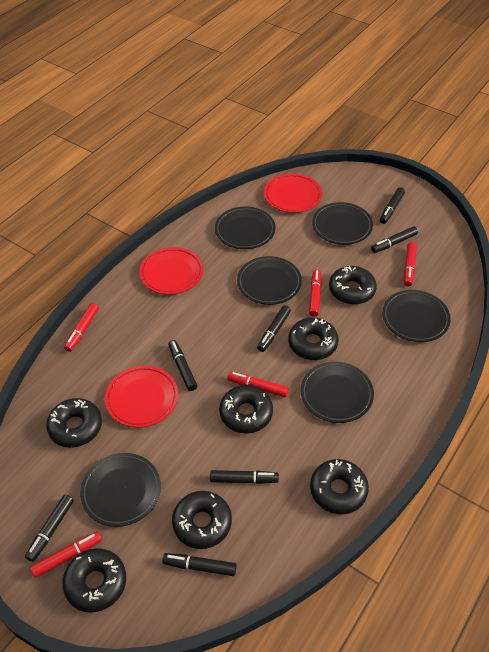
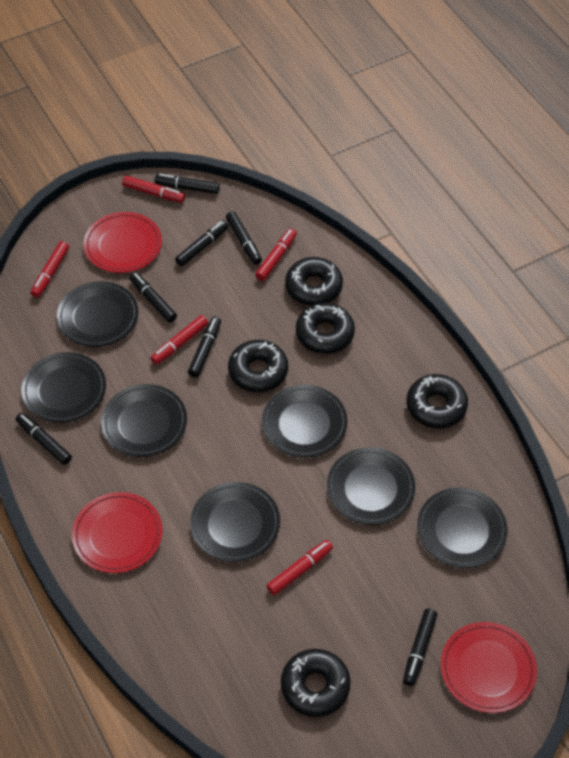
black donut: [46,398,102,448] [62,548,126,613] [172,491,232,549] [219,385,273,433] [288,318,338,360] [310,459,369,514] [329,266,377,304] = 7 -> [228,340,288,392] [281,649,351,717] [285,257,343,306] [296,303,355,354] [407,374,468,429] = 5
black plate: [80,453,161,527] [215,206,275,249] [237,256,302,305] [300,361,374,423] [312,202,373,245] [382,290,451,342] = 6 -> [21,352,106,423] [57,281,138,347] [101,384,187,457] [190,482,280,562] [262,385,348,458] [327,447,415,525] [417,487,508,568] = 7

